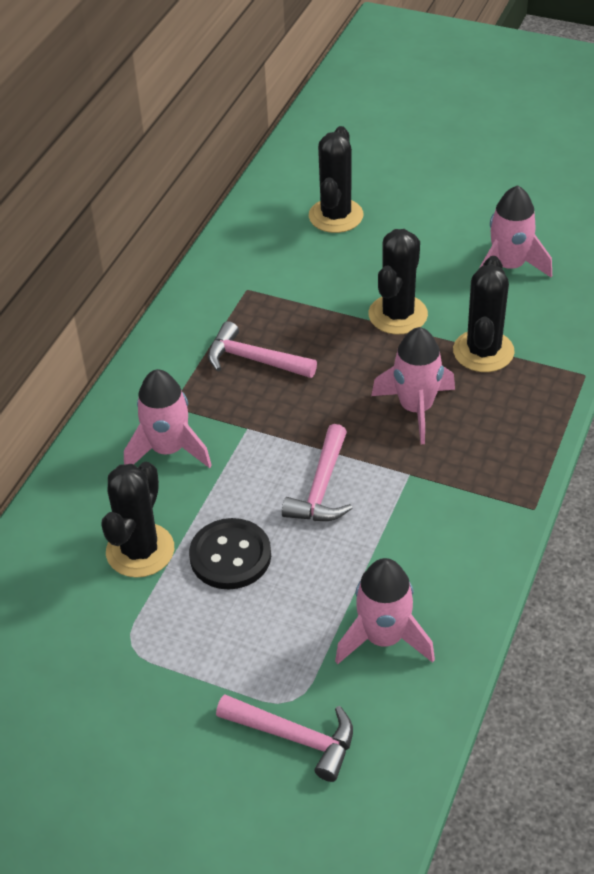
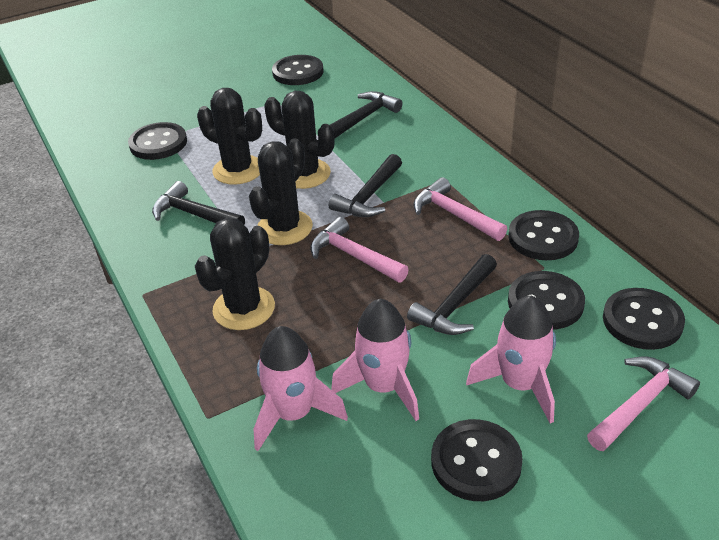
black button: [189,518,271,590] = 1 -> [128,122,187,160] [272,55,323,85] [431,419,523,501] [508,210,579,260] [508,271,585,330] [603,288,685,350] = 6
black hammer: none = 0 -> [152,181,245,225] [329,154,402,217] [330,91,403,139] [407,254,497,335] = 4
pink rocket: [124,369,212,468] [335,558,435,665] [371,327,455,444] [480,185,552,278] = 4 -> [254,326,348,451] [331,299,419,421] [466,296,556,423] = 3

